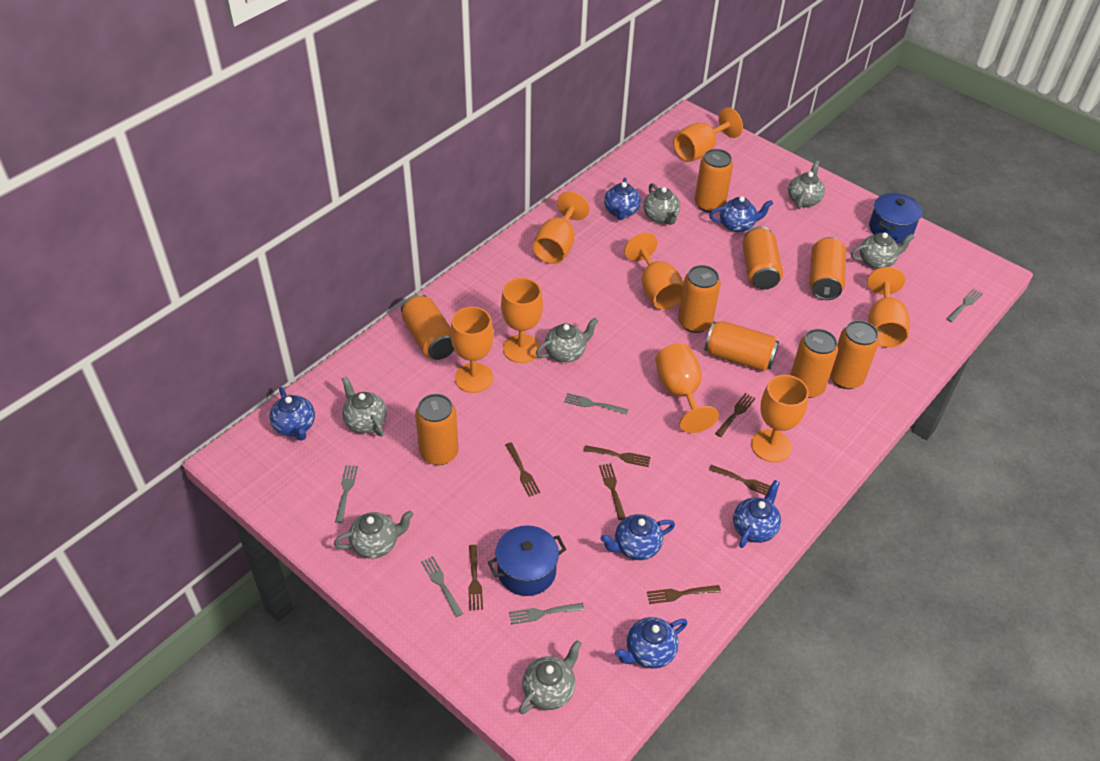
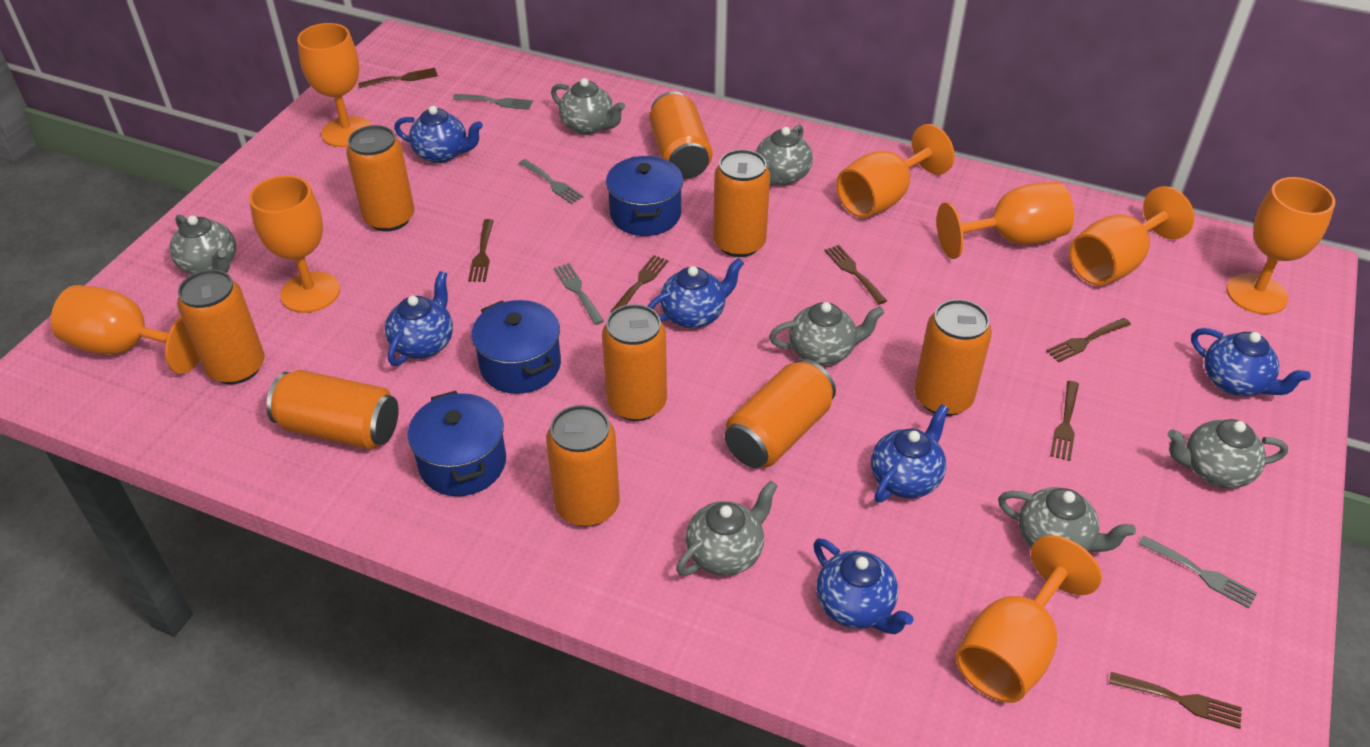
blue pot: [488,525,566,596] [869,193,922,243] = 2 -> [408,391,506,496] [471,300,561,394] [606,156,683,236] = 3
grey fork: [335,465,358,523] [421,556,463,617] [509,603,584,625] [564,393,628,415] [947,288,983,322] = 5 -> [453,94,533,110] [519,159,584,204] [554,263,604,325] [1138,536,1257,608] = 4

